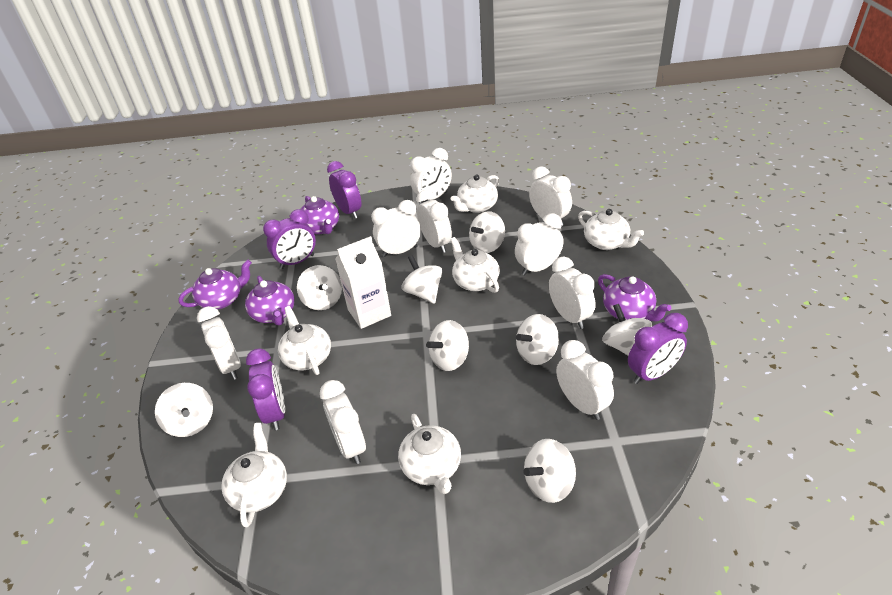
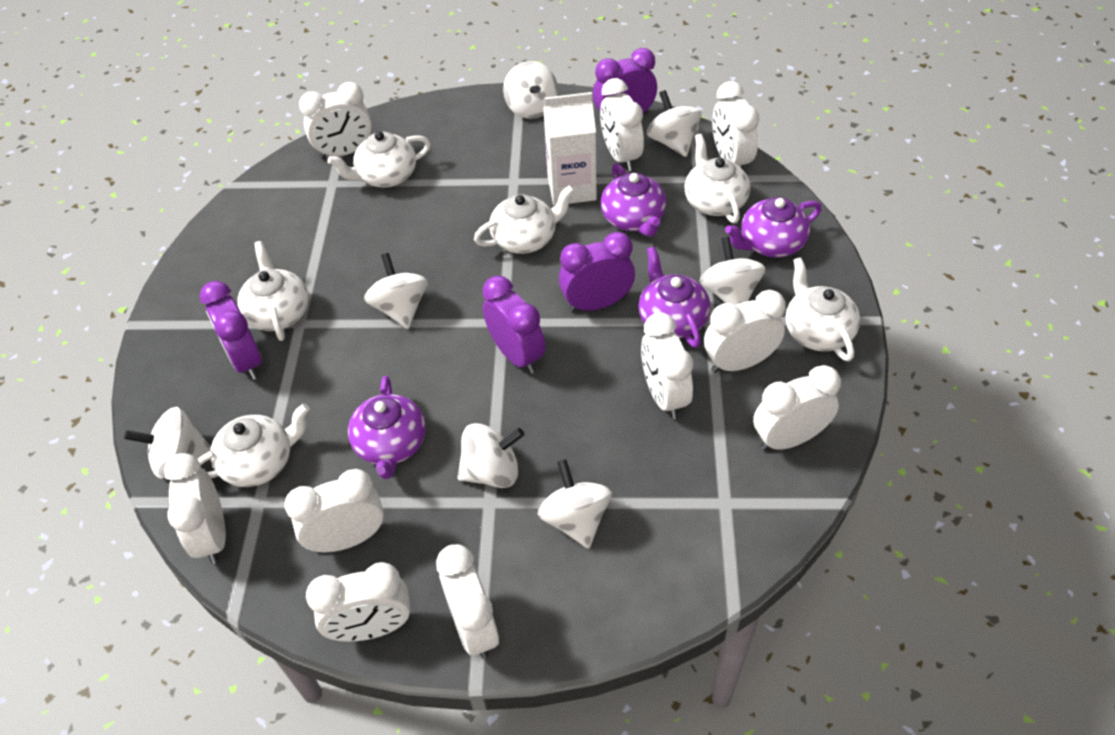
white clock: [197,306,241,380] [320,380,366,464] [371,200,421,257] [410,148,452,204] [416,190,452,253] [515,213,564,275] [529,166,572,226] [549,256,595,329] [556,340,614,420] = 9 -> [164,453,226,564] [284,469,384,552] [299,82,372,159] [306,562,411,642] [436,544,499,659] [600,78,644,171] [641,312,693,419] [704,290,786,373] [712,81,759,169] [753,365,841,451] = 10
white spinning top: [155,383,213,437] [297,265,342,310] [402,255,442,304] [426,320,469,371] [469,211,505,253] [516,314,559,365] [523,439,576,503] [602,304,652,355] = 8 -> [124,407,211,479] [364,253,428,329] [457,423,525,488] [503,61,558,119] [538,459,612,549] [646,90,701,157] [700,237,766,305] = 7

